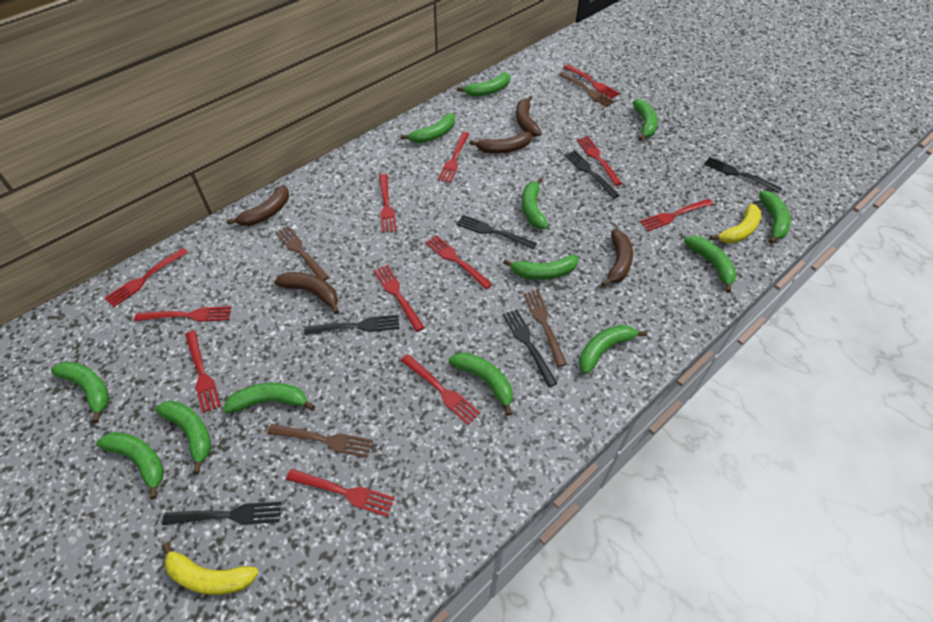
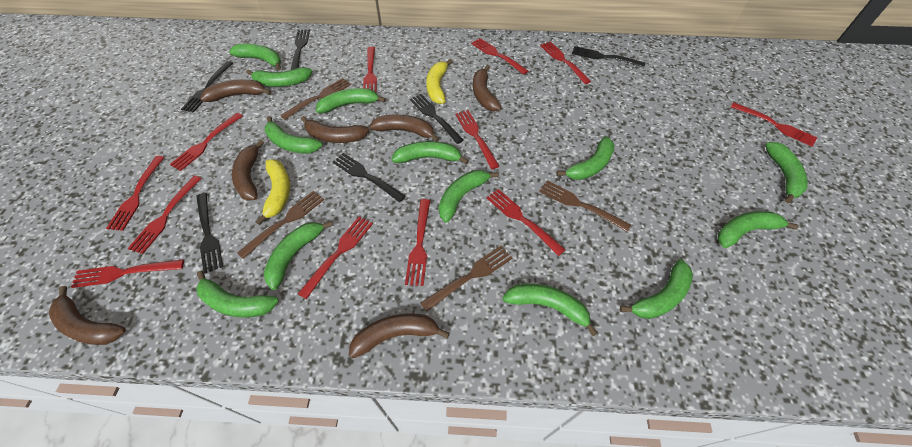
brown banana: [226,185,289,226] [274,272,339,314] [469,132,532,154] [516,95,542,137] [601,230,633,287] = 5 -> [49,286,126,345] [200,79,271,102] [232,139,264,201] [301,116,369,143] [349,313,450,358] [369,114,439,142] [473,65,502,111] = 7

